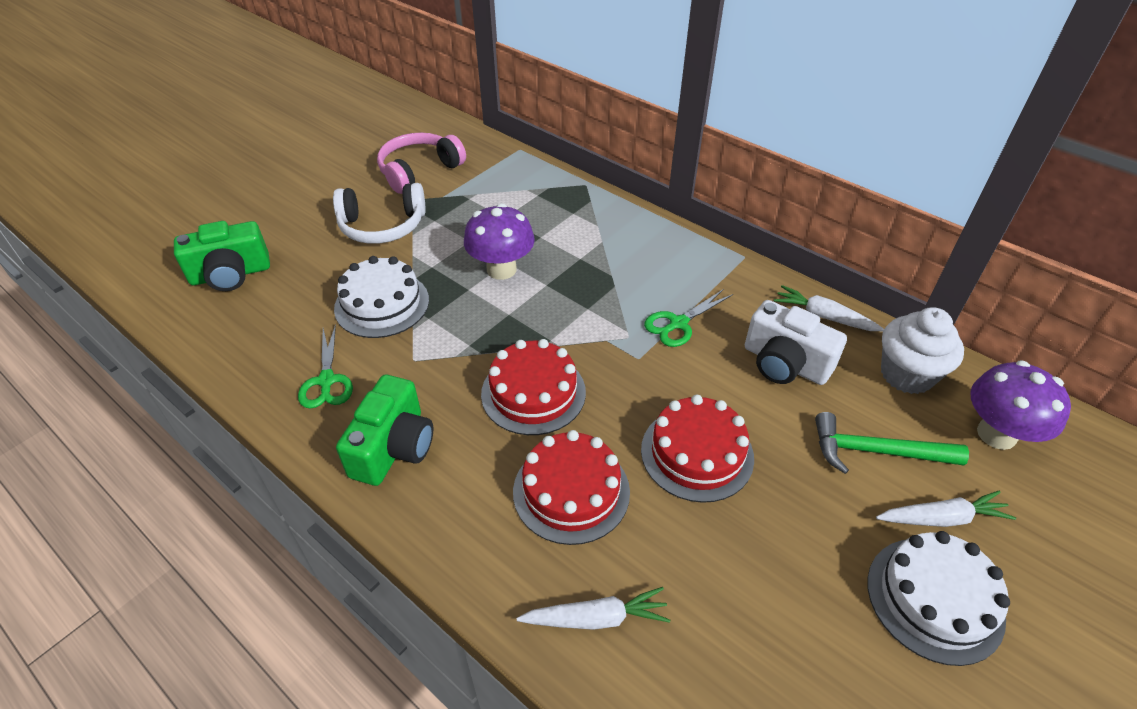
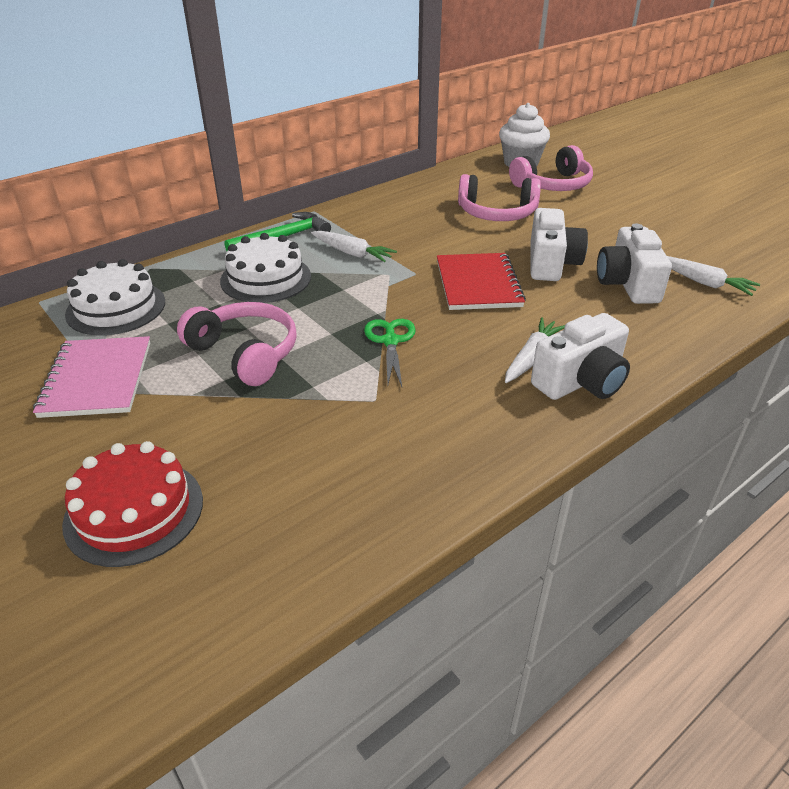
green camera: [174,221,270,291] [336,375,433,486] = 2 -> none = 0
green scissors: [298,324,353,409] [644,289,733,347] = 2 -> [364,319,416,387] = 1
pink headphones: [377,132,466,194] = 1 -> [177,302,297,386] [458,174,541,221] [509,145,593,191] = 3
pink notebook: none = 0 -> [33,336,150,418] = 1
purple mushroom: [464,203,535,280] [970,360,1071,450] = 2 -> none = 0
red cake: [481,339,586,435] [513,430,630,545] [641,395,754,503] = 3 -> [62,441,203,567] = 1
red notebook: none = 0 -> [437,253,526,310] = 1
white camera: [745,300,847,385] = 1 -> [530,208,588,281] [531,313,630,400] [597,223,672,304] = 3
white headphones: [333,183,426,244] = 1 -> none = 0

